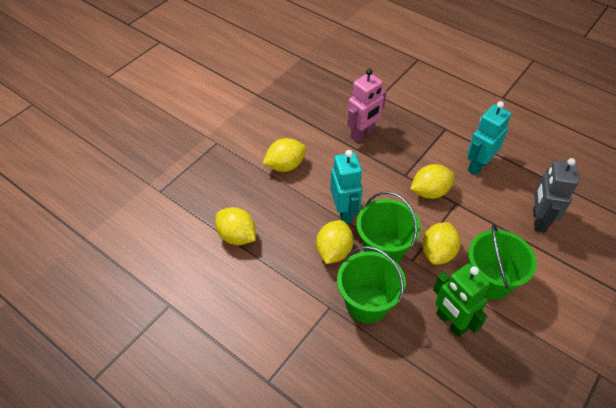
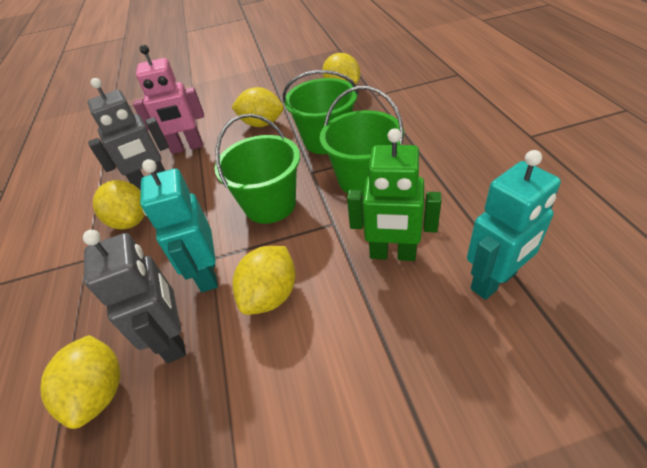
grey robot: [533,158,579,233] = 1 -> [83,230,186,363] [87,78,169,191] = 2

